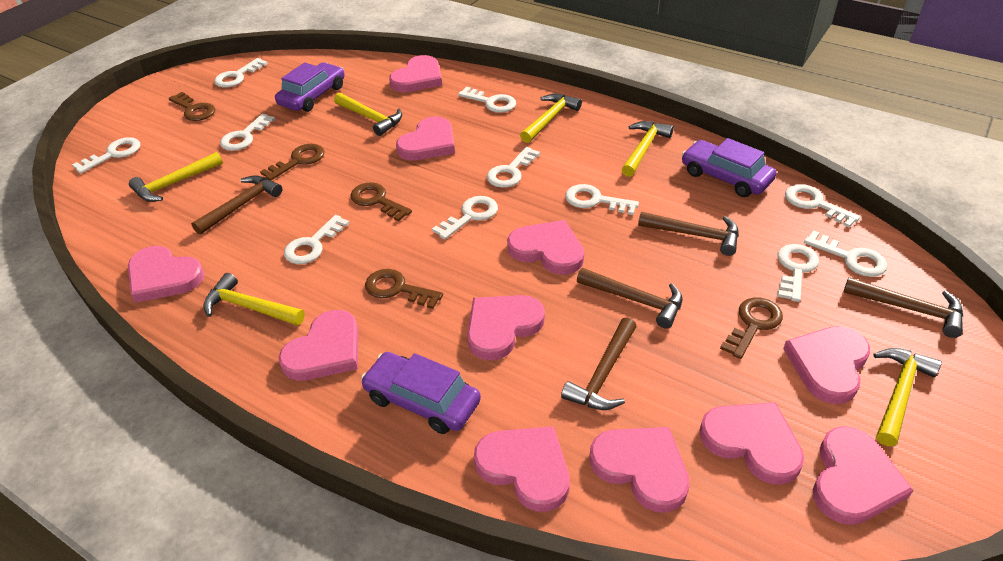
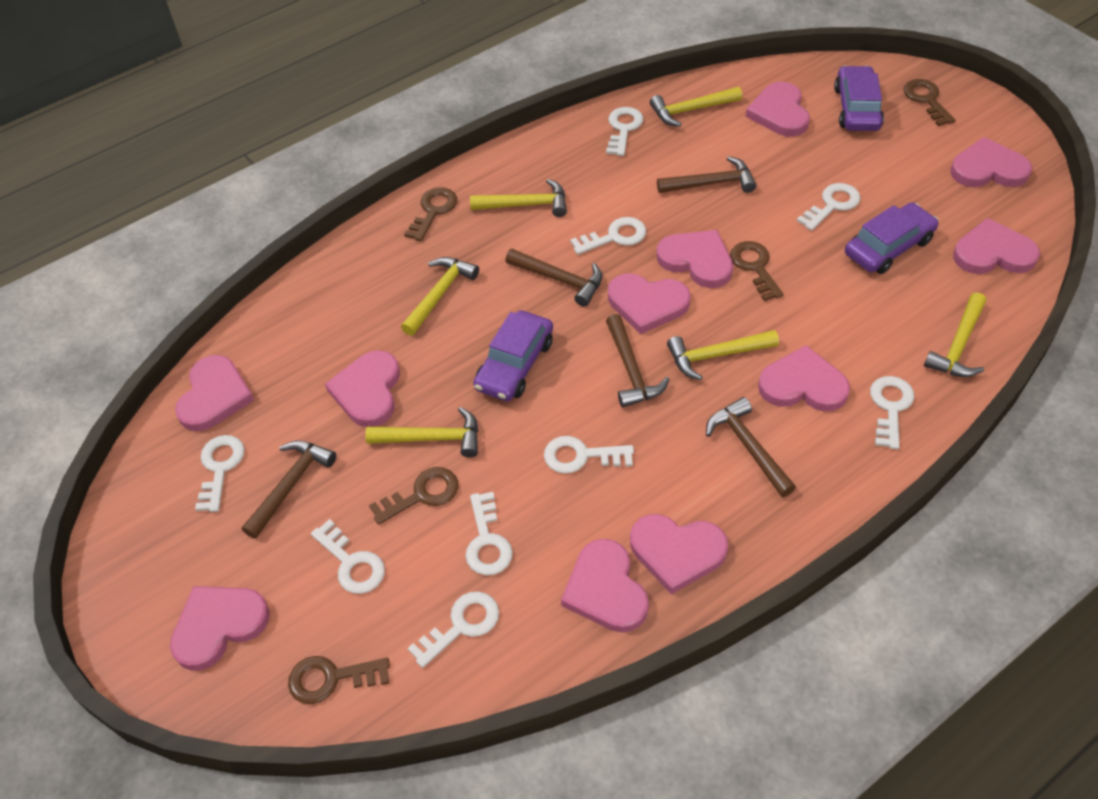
white key: [72,137,140,174] [214,58,268,88] [220,114,275,151] [284,215,350,264] [432,196,498,240] [458,87,516,113] [487,147,540,188] [565,184,639,215] [777,244,819,302] [785,184,860,227] [804,230,887,277] = 11 -> [195,435,245,512] [311,519,385,594] [408,591,499,668] [466,492,513,575] [544,436,634,474] [570,217,646,255] [606,107,643,156] [797,183,861,231] [870,376,914,449] = 9

